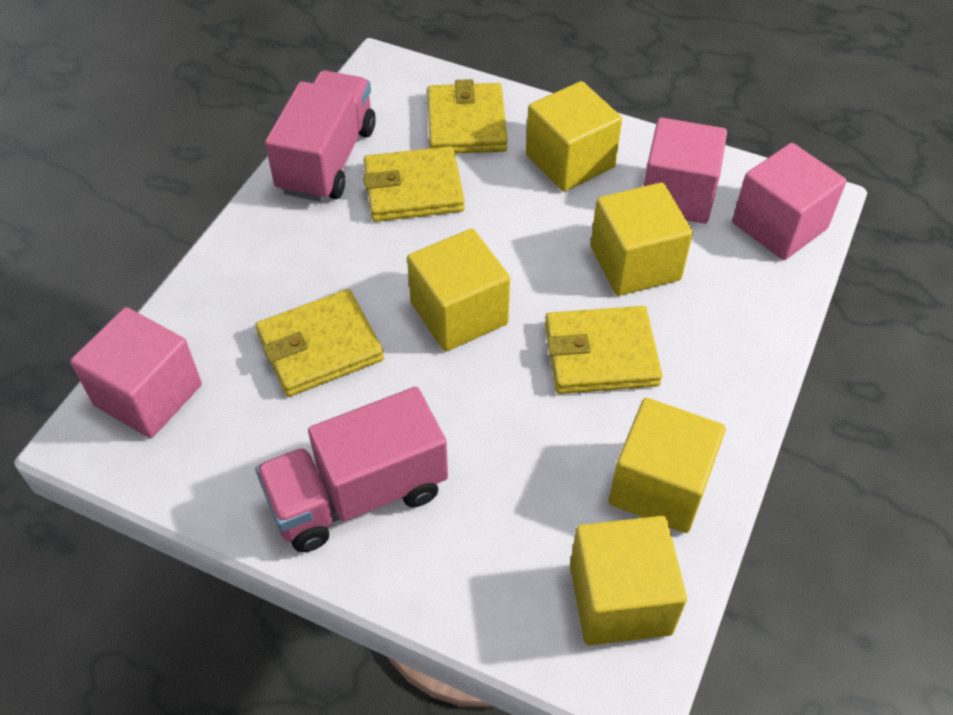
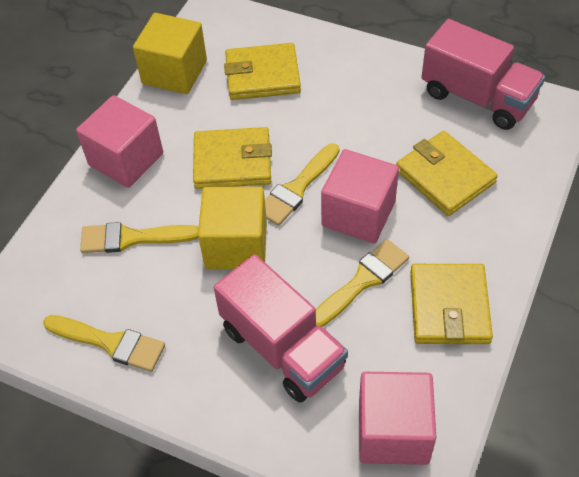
yellow brush: none = 0 -> [43,315,165,372] [80,222,199,253] [265,143,339,226] [316,239,409,327] = 4
yellow cube: [407,229,510,352] [526,81,622,192] [570,516,687,645] [591,182,693,296] [609,398,726,533] = 5 -> [133,13,207,94] [198,187,267,269] = 2

